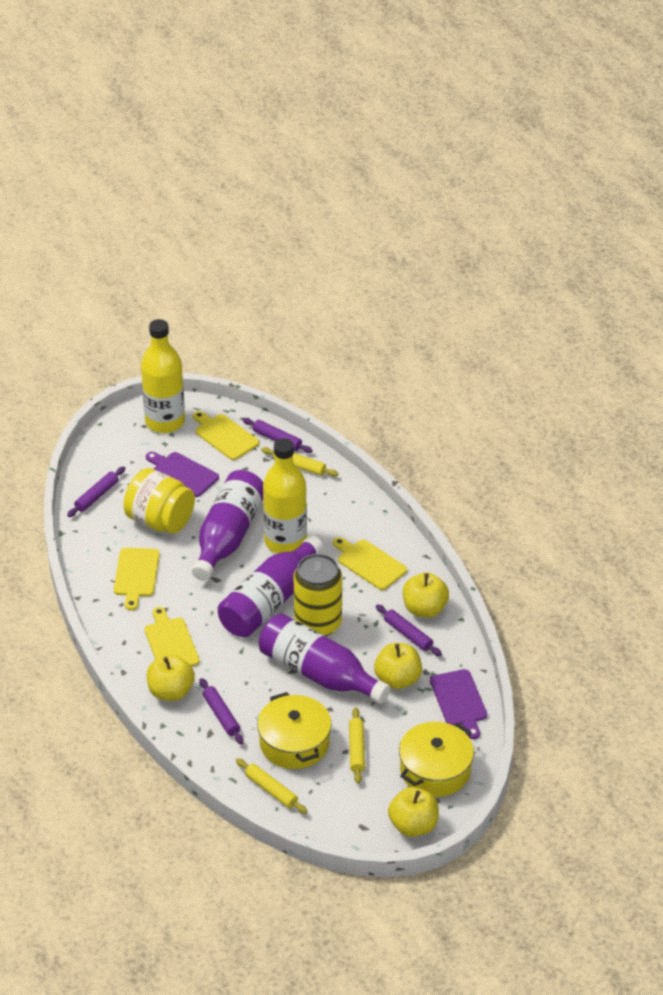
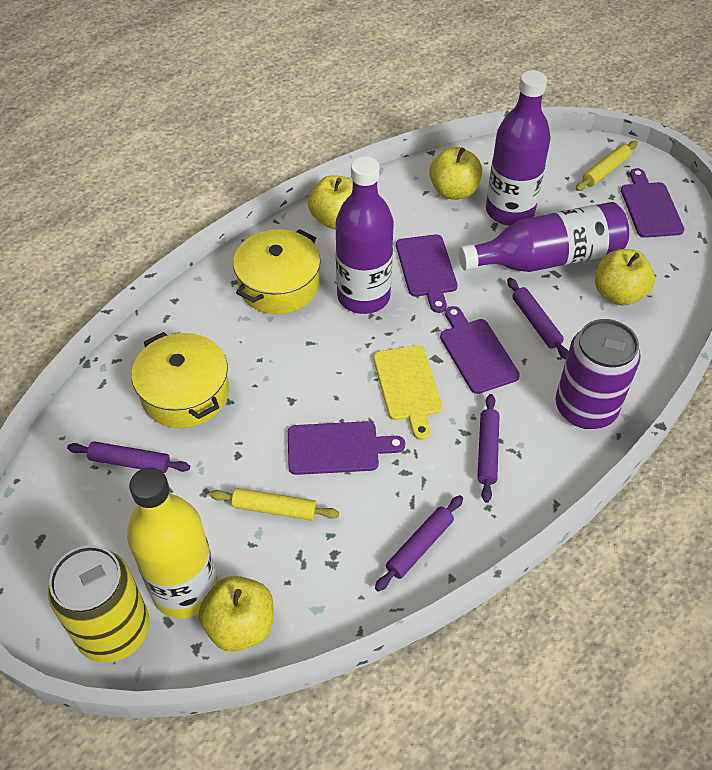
purple can: none = 0 -> [555,319,641,429] = 1
purple cutting board: [146,452,219,497] [430,669,487,739] = 2 -> [288,421,405,475] [396,234,458,313] [440,306,520,394] [621,168,685,238] = 4
yellow bottle: [141,319,185,433] [263,438,307,554] = 2 -> [127,468,218,619] = 1
yellow cutting board: [114,548,160,611] [144,607,200,667] [193,411,259,460] [333,537,407,590] = 4 -> [373,345,442,440] = 1
yellow jar: [123,468,195,534] = 1 -> none = 0
yellow rolling pin: [236,758,308,814] [261,447,338,477] [349,707,365,784] = 3 -> [210,488,339,520] [576,141,638,191] = 2

